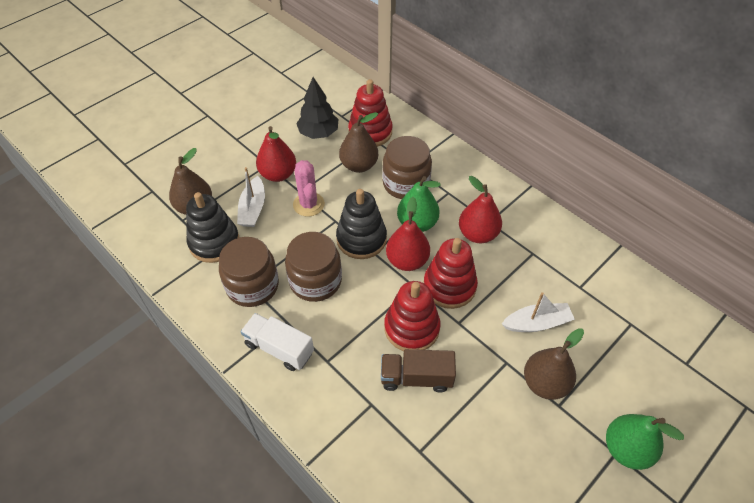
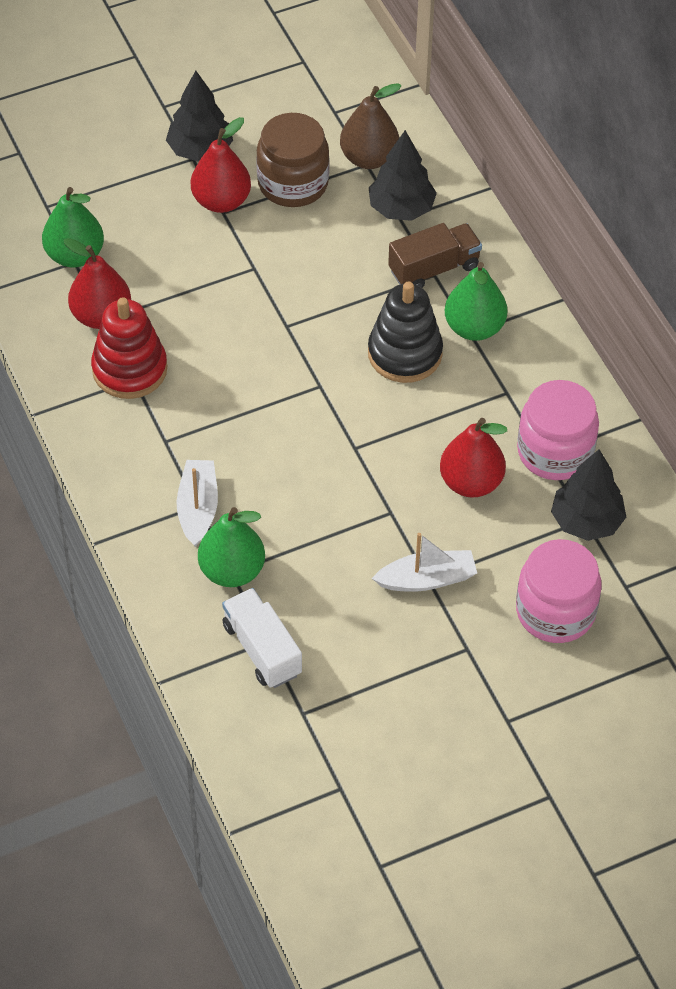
black stacking toy: [186,192,240,263] [336,189,387,259] = 2 -> [368,281,443,383] = 1
black tree: [296,77,338,139] = 1 -> [166,71,233,162] [369,130,437,221] [551,449,626,541] = 3
brown jar: [219,237,279,307] [285,232,342,302] [382,136,432,199] = 3 -> [256,113,329,207] = 1
brown pear: [169,148,212,215] [339,112,378,173] [524,328,584,400] = 3 -> [340,83,401,169] = 1
green pear: [397,176,441,232] [606,414,684,470] = 2 -> [42,187,104,268] [198,507,265,587] [445,262,507,341] = 3
pink cactus: [293,160,325,217] = 1 -> none = 0
pink jar: none = 0 -> [516,539,602,643] [517,380,599,480] = 2
red stacking toy: [348,79,393,147] [384,281,440,351] [424,238,478,309] = 3 -> [91,297,167,399] = 1

